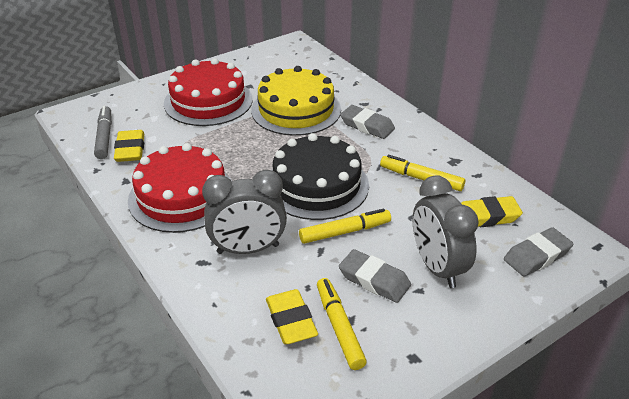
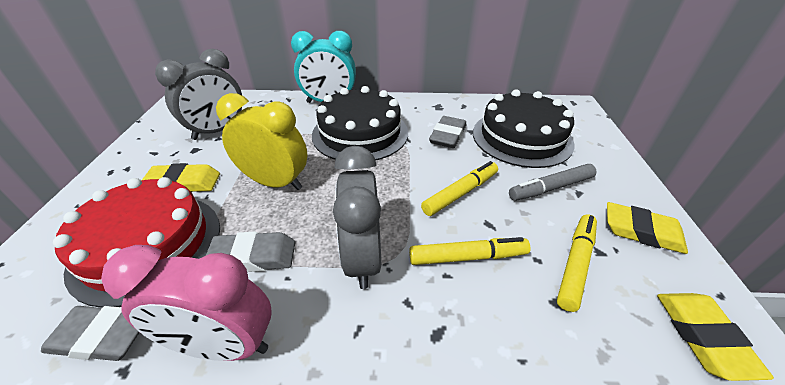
black cake: [271,133,369,220] = 1 -> [312,86,408,161] [473,90,574,168] = 2
pink clock: none = 0 -> [101,245,271,361] = 1
red cake: [128,143,232,233] [164,58,253,126] = 2 -> [53,177,220,308] = 1
turquoise clock: none = 0 -> [291,31,356,103] = 1
yellow cake: [251,66,341,136] = 1 -> none = 0
yellow clock: none = 0 -> [216,93,308,190] = 1

